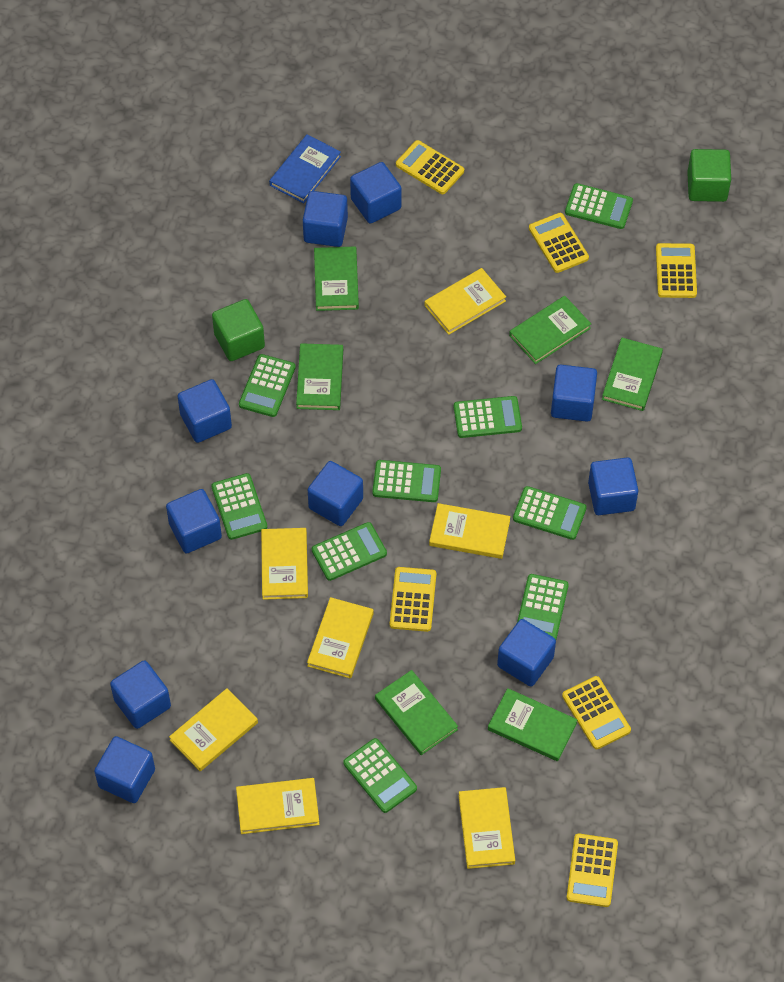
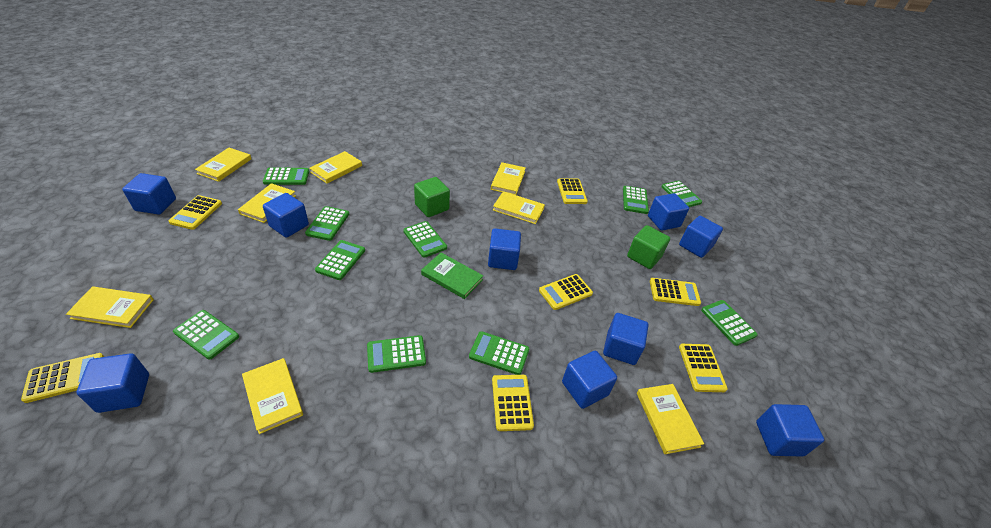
blue book: [269,134,341,203] = 1 -> none = 0
blue cube: [94,736,155,803] [110,660,171,729] [166,489,222,553] [178,379,232,443] [303,191,348,247] [308,461,363,526] [350,162,401,224] [497,619,556,687] [551,365,597,422] [588,457,638,515] = 10 -> [77,353,149,413] [122,173,176,214] [263,193,309,238] [488,228,521,270] [562,351,617,409] [603,313,649,365] [648,193,689,231] [679,216,723,258] [756,404,824,456] = 9
green book: [296,343,343,410] [314,246,359,311] [375,670,458,755] [488,688,577,761] [509,296,591,364] [602,338,663,411] = 6 -> [421,253,483,299] = 1
green calculator: [211,473,267,540] [239,354,296,417] [312,522,387,581] [343,738,417,813] [372,460,441,502] [454,396,522,438] [513,486,587,540] [517,574,569,639] [565,183,633,229] = 9 -> [173,310,239,360] [263,167,309,185] [305,206,349,241] [315,240,365,280] [367,335,426,373] [403,221,447,258] [469,331,529,375] [623,186,649,214] [661,181,702,207] [701,300,758,346] = 10
yellow book: [169,688,258,771] [236,778,319,834] [261,528,308,600] [307,597,374,679] [425,268,506,335] [429,503,510,559] [458,787,515,869] = 7 -> [66,286,154,328] [195,148,251,182] [238,183,296,223] [242,358,303,434] [309,151,362,184] [491,162,526,195] [493,191,545,224] [637,384,704,454] = 8
yellow calculator: [390,567,436,632] [396,140,464,194] [529,213,589,273] [562,676,631,749] [567,833,618,907] [656,243,697,298] = 6 -> [21,353,104,403] [168,195,222,230] [492,375,534,431] [539,274,593,310] [557,178,588,204] [650,278,701,306] [679,344,728,392] = 7

